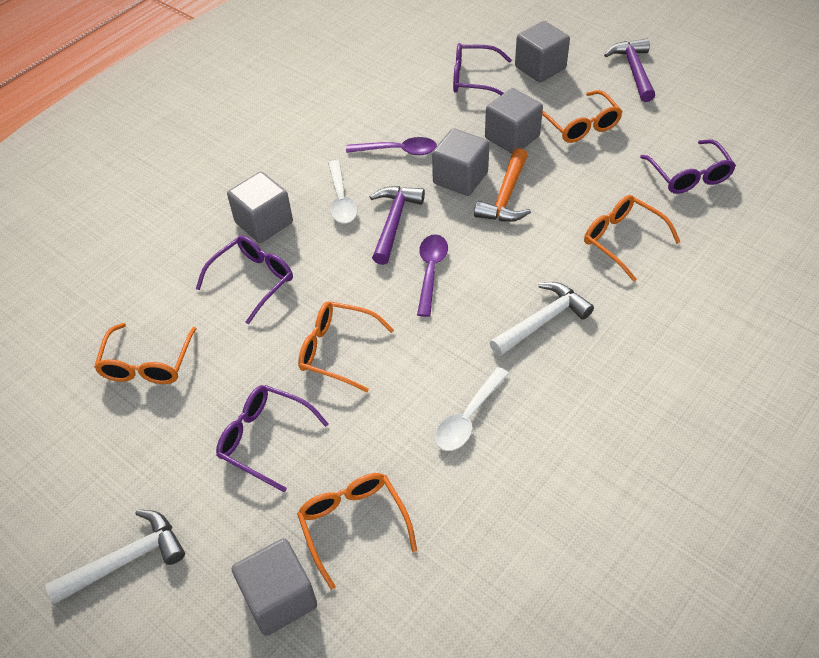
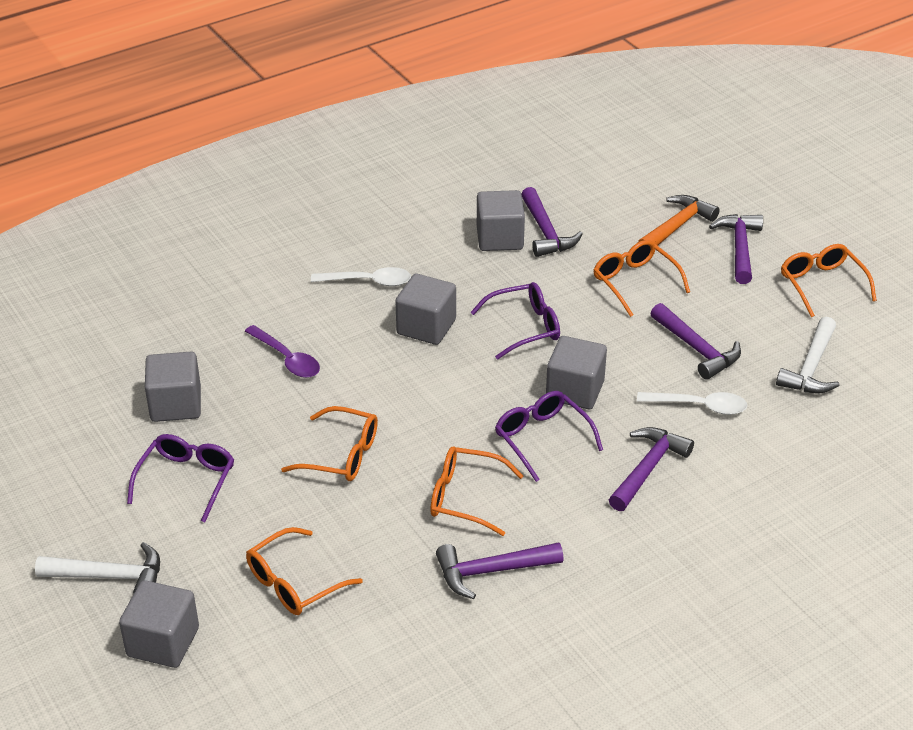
purple glasses: [196,235,293,325] [216,385,329,492] [453,43,512,95] [640,140,736,194] = 4 -> [127,434,234,522] [471,282,560,360] [495,391,603,482] = 3
purple hammer: [370,186,425,265] [604,39,655,102] = 2 -> [436,542,564,599] [522,187,583,257] [609,427,694,511] [650,303,741,380] [709,214,763,284] = 5
purple spoon: [346,137,437,155] [417,234,448,317] = 2 -> [245,325,320,378] = 1

